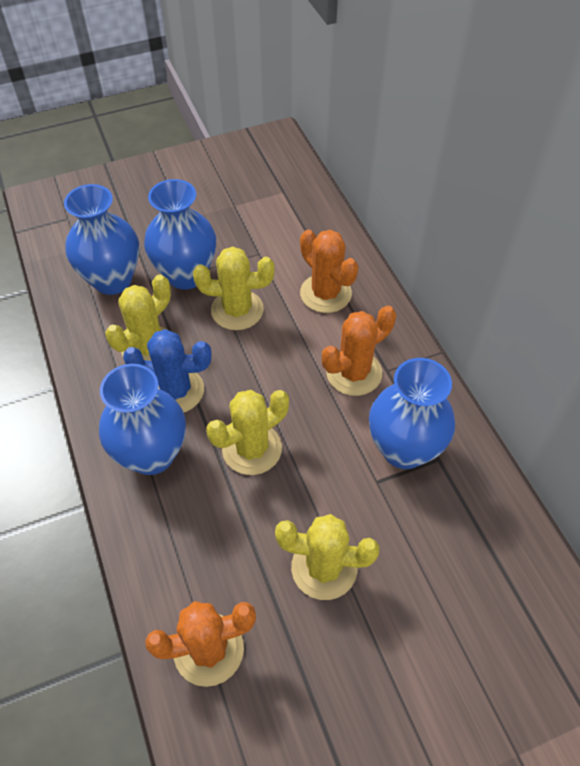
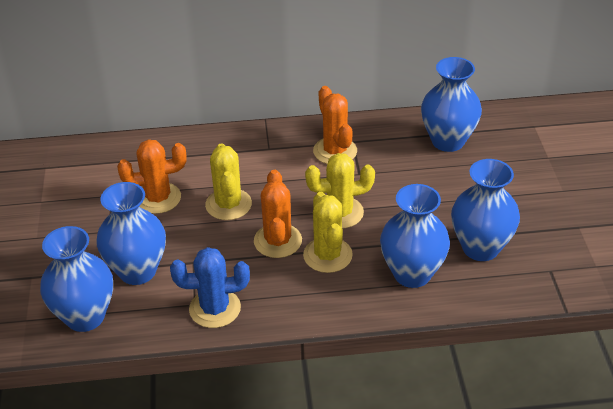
blue vase: [64,184,139,295] [99,364,186,475] [144,179,216,290] [369,358,455,469] = 4 -> [40,226,113,332] [97,182,166,285] [380,184,450,288] [421,57,482,152] [451,159,520,261] = 5
yellow cactus: [105,274,171,361] [193,247,274,330] [206,390,289,475] [275,514,380,600] = 4 -> [205,144,252,220] [303,192,353,273] [305,153,375,228] = 3

